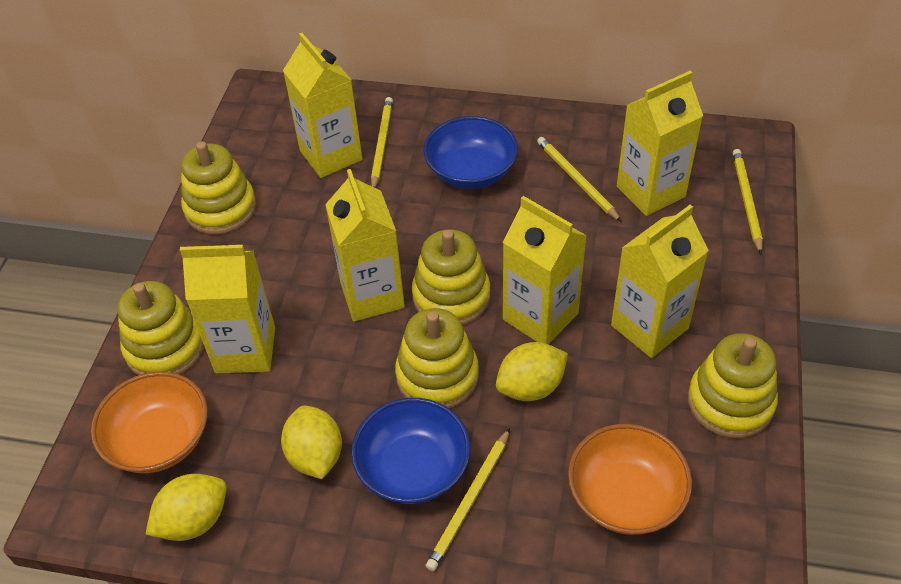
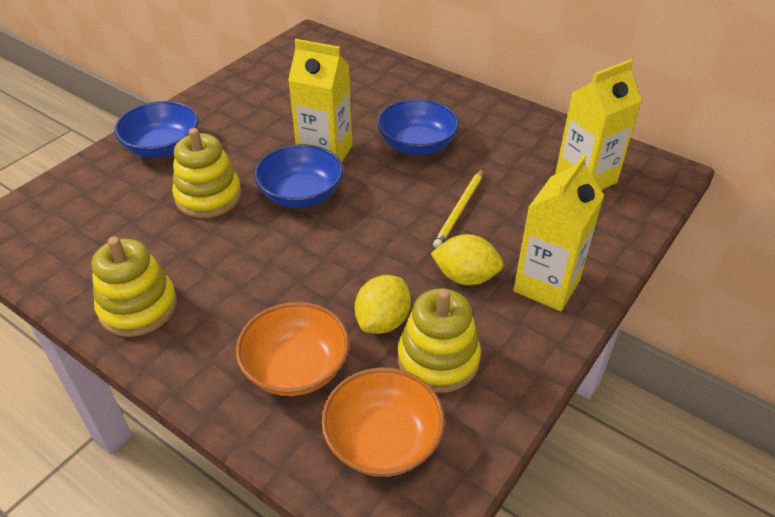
blue bowl: [351,398,470,504] [423,116,518,189] = 2 -> [114,101,199,158] [254,144,343,208] [377,99,459,155] = 3
yellow carton: [180,244,275,373] [283,33,362,178] [325,169,405,322] [503,196,587,344] [611,205,709,358] [617,71,703,216] = 6 -> [288,39,352,163] [513,154,604,311] [555,59,642,190] = 3
yellow lemon: [145,474,227,541] [281,406,342,479] [496,342,568,401] = 3 -> [355,275,411,334] [430,234,504,285] = 2
yellow pencil: [371,97,393,188] [426,428,510,571] [537,137,622,222] [733,149,763,254] = 4 -> [433,169,483,248] = 1
yellow stacking toy: [118,281,204,375] [181,141,256,235] [395,308,479,409] [412,229,490,325] [688,333,778,438] = 5 -> [92,236,177,337] [172,128,242,218] [398,288,481,393] = 3

